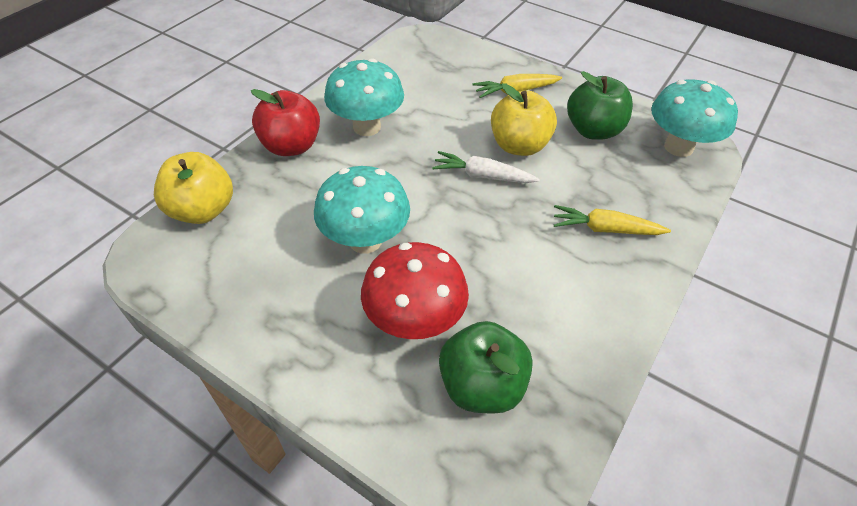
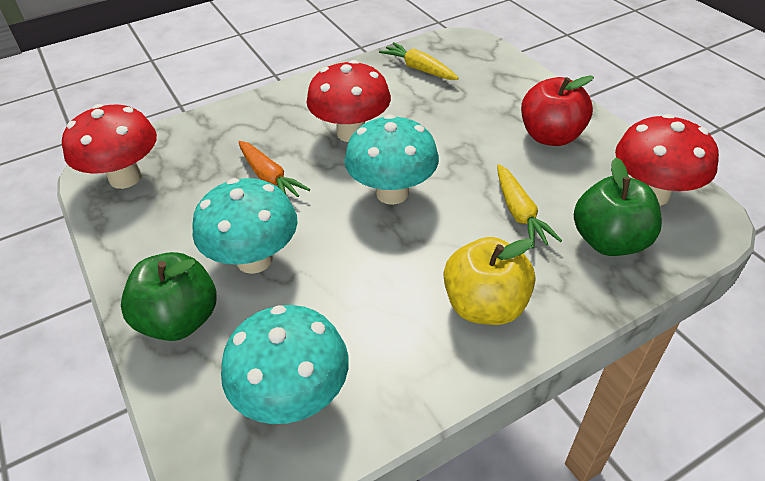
orange carrot: none = 0 -> [239,141,310,197] = 1
red mushroom: [361,242,469,339] = 1 -> [62,104,157,189] [307,60,391,142] [615,114,719,206] = 3
white carrot: [432,151,540,183] = 1 -> none = 0
yellow apple: [154,152,233,224] [491,83,557,156] = 2 -> [444,237,535,325] = 1

